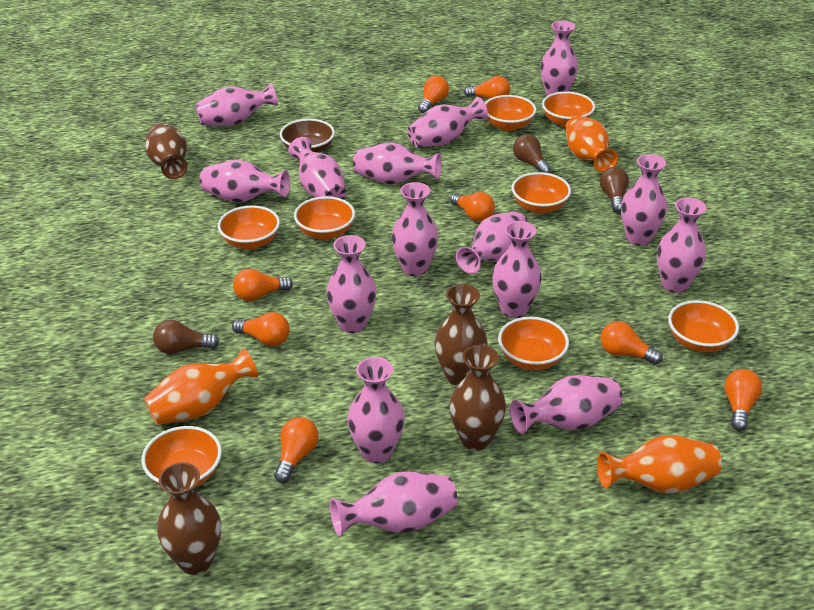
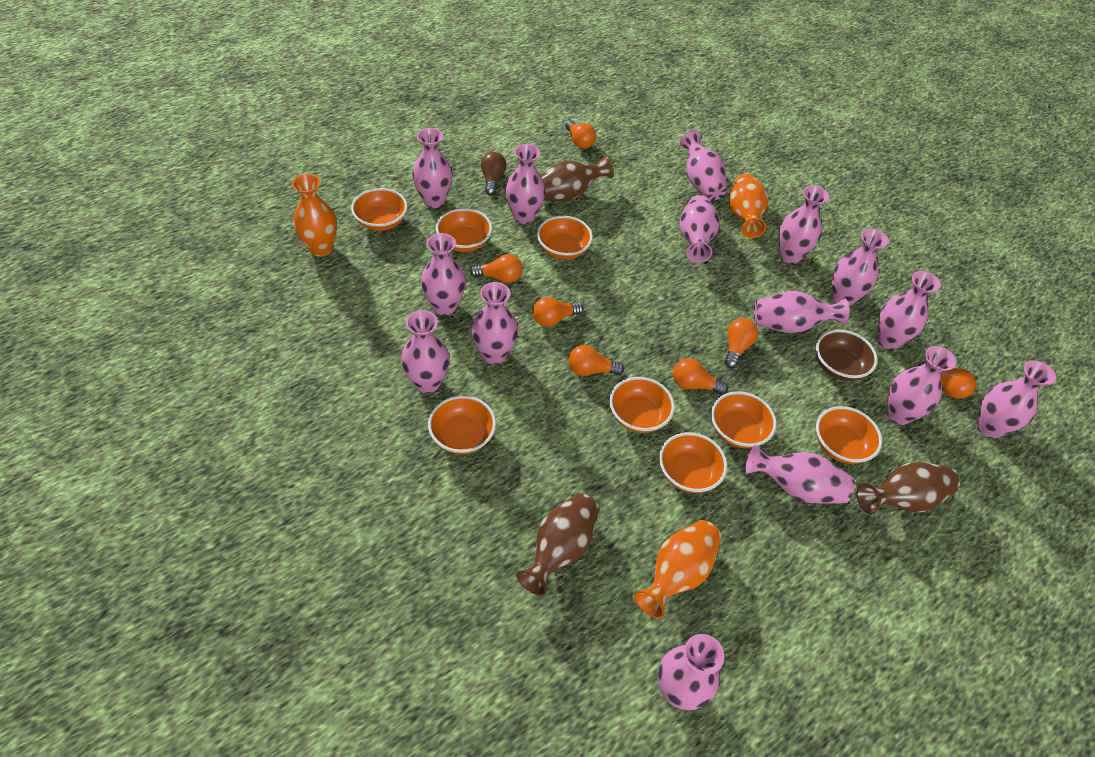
brown light bulb: [153,320,219,354] [513,134,551,173] [600,167,629,213] = 3 -> [481,152,506,195] = 1
brown vase: [145,123,187,179] [157,462,221,575] [435,284,488,386] [450,345,506,451] = 4 -> [517,493,599,596] [540,155,614,201] [857,462,960,515] = 3
orange light bulb: [232,312,290,346] [233,269,293,301] [274,417,319,483] [418,76,449,113] [450,192,495,222] [464,76,510,99] [600,321,663,365] [724,369,762,431] = 8 -> [470,254,523,283] [533,297,583,327] [565,120,596,149] [568,345,624,376] [673,358,728,395] [725,318,758,368] [918,362,976,399] = 7

